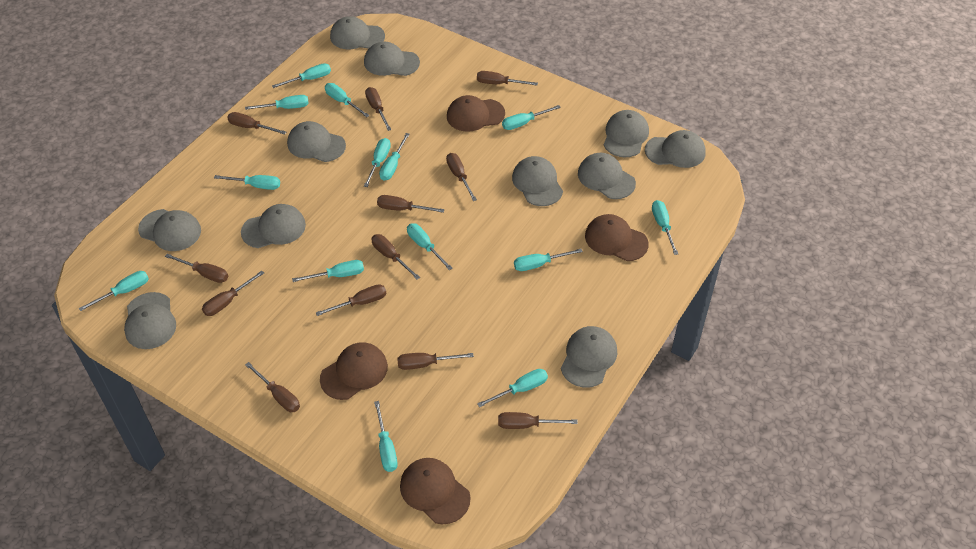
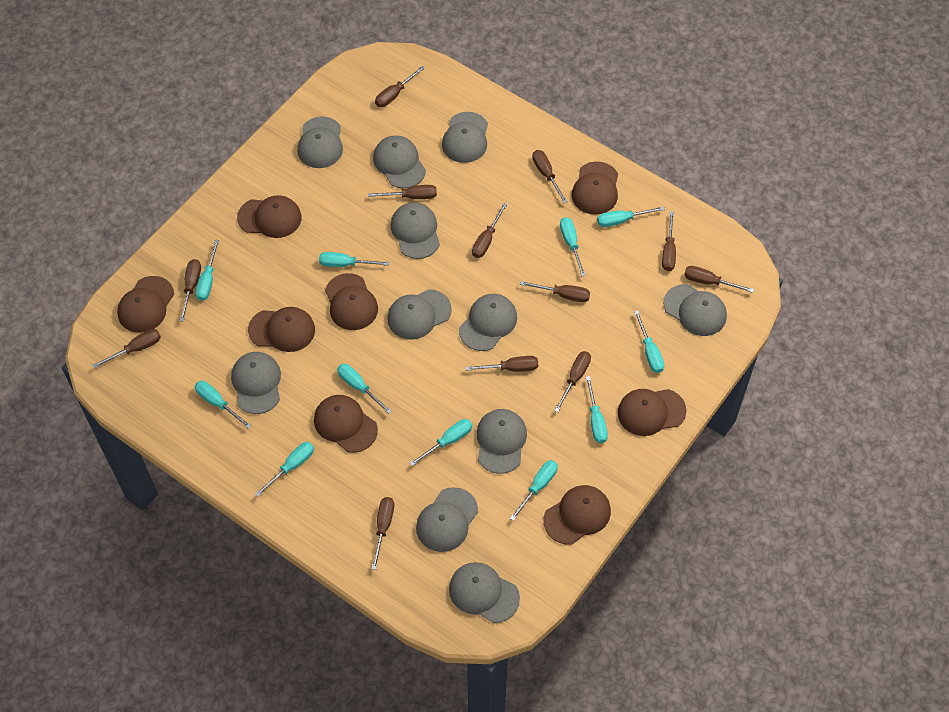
brown cap: [320,342,388,400] [400,458,471,524] [447,95,505,132] [585,214,649,261] = 4 -> [117,276,174,333] [237,195,301,238] [248,307,315,352] [314,395,378,453] [325,273,378,330] [543,485,611,545] [572,161,618,215] [618,389,687,436] = 8
turquoise screwdriver: [79,271,149,311] [214,175,280,190] [245,95,309,110] [272,63,331,88] [292,260,364,282] [325,83,370,117] [364,138,391,187] [374,401,398,472] [379,133,410,181] [407,223,453,270] [477,369,548,407] [502,105,561,130] [514,249,583,271] [652,200,678,255] = 14 -> [195,240,219,301] [195,381,251,428] [255,442,314,497] [319,252,389,267] [337,364,392,414] [410,419,472,466] [510,460,558,521] [560,217,586,277] [586,376,608,443] [597,206,665,227] [634,310,664,373] = 11

